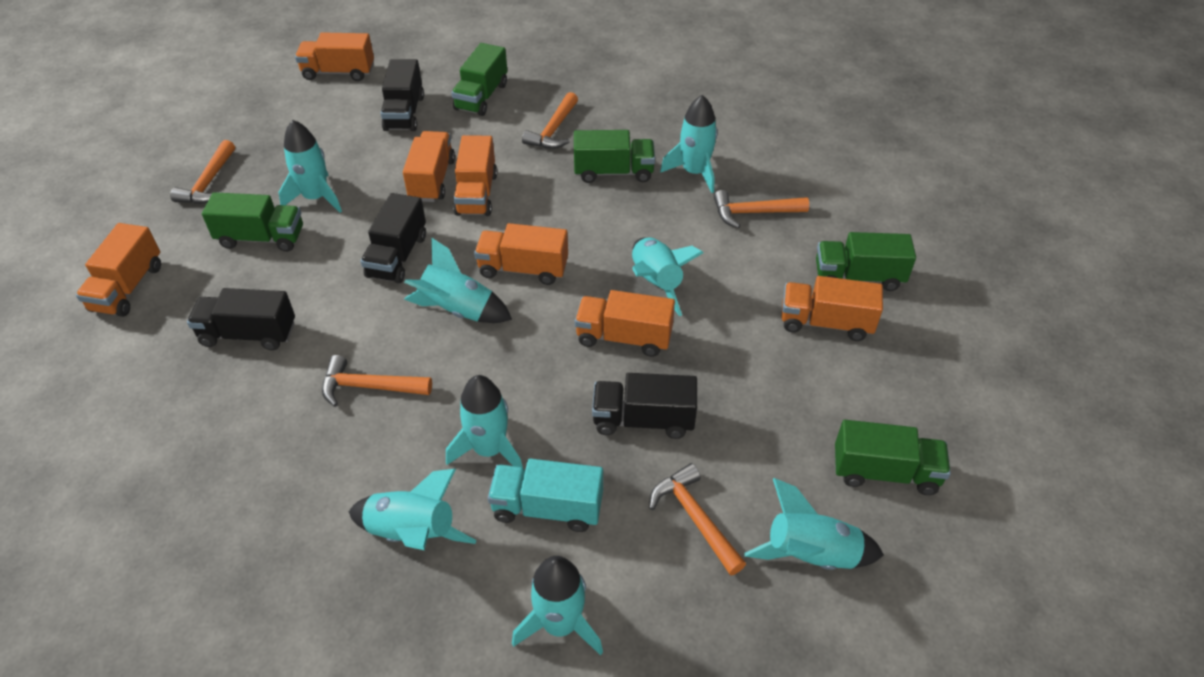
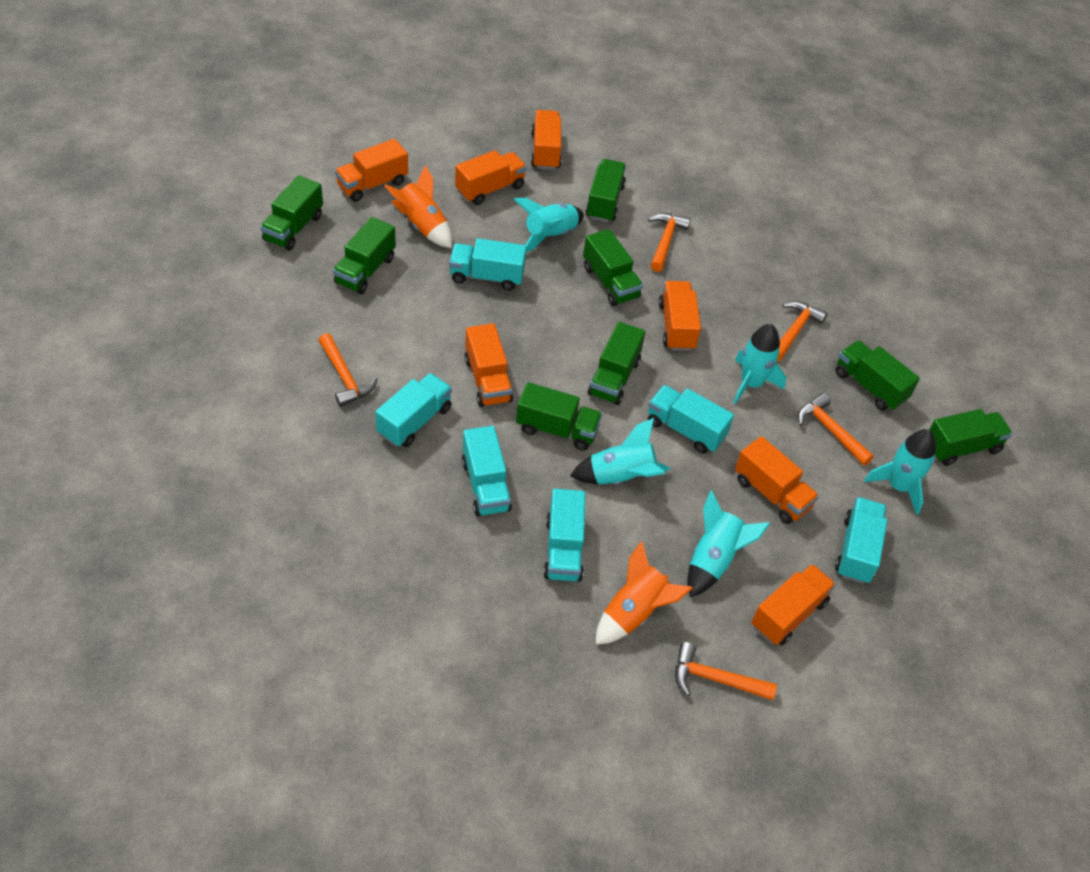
black truck: [187,288,295,351] [360,193,426,283] [381,59,424,131] [592,373,697,439] = 4 -> none = 0
green truck: [202,192,303,252] [452,43,507,116] [574,130,655,183] [816,232,916,291] [835,420,951,495] = 5 -> [260,175,323,251] [333,217,396,294] [516,382,602,451] [583,229,643,306] [585,159,626,222] [588,322,645,405] [835,340,920,411] [929,409,1013,466] = 8
orange rocket: none = 0 -> [384,165,452,248] [596,541,693,645] = 2
turquoise rocket: [278,120,342,213] [349,469,477,550] [404,238,512,323] [446,375,523,468] [512,556,603,655] [632,237,703,316] [660,95,718,193] [744,478,884,570] = 8 -> [514,198,584,252] [570,418,670,484] [687,490,770,597] [733,324,786,404] [864,429,936,515] = 5
turquoise truck: [488,459,603,532] = 1 -> [375,373,452,447] [449,238,527,291] [462,426,512,516] [543,489,586,582] [648,385,734,454] [835,497,887,584] = 6

